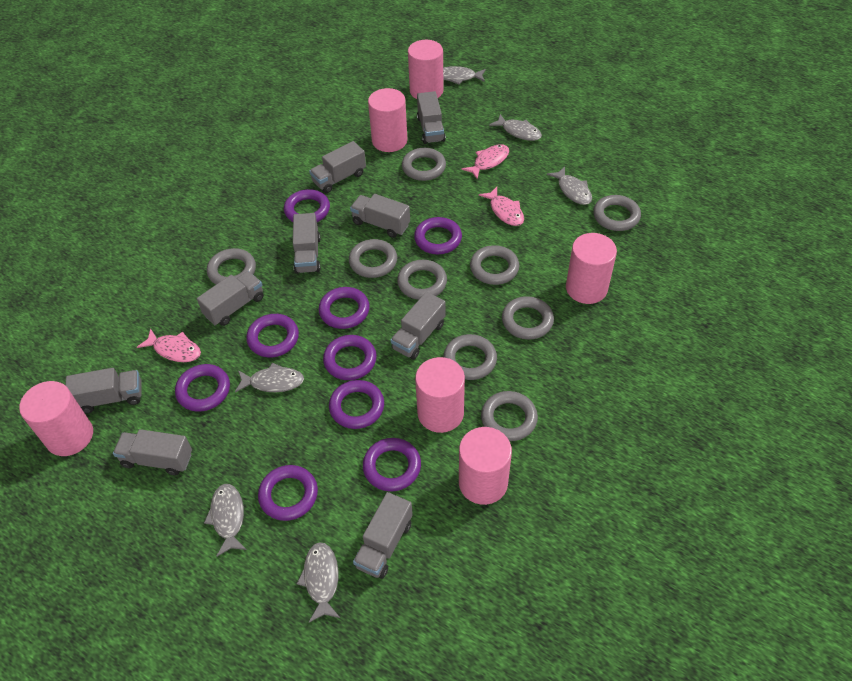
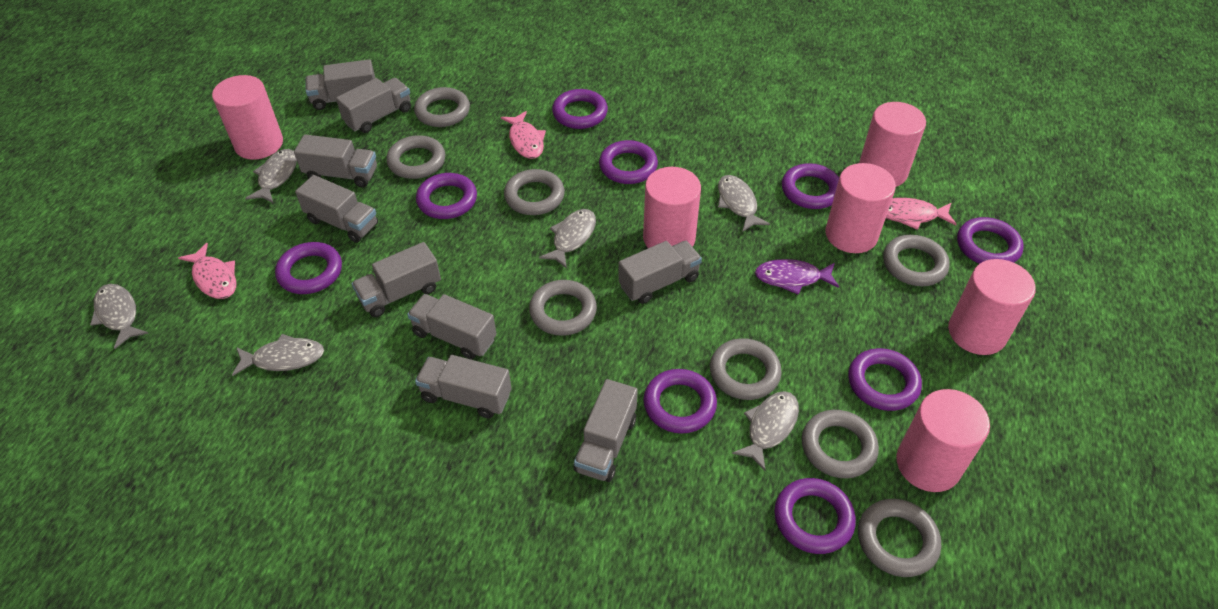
grey ring: [207,248,256,285] [349,239,397,278] [397,260,447,300] [402,148,446,181] [443,334,497,380] [470,245,519,285] [481,391,538,441] [502,296,554,339] [593,195,641,231] = 9 -> [386,135,445,179] [414,87,470,127] [504,169,565,215] [529,280,597,336] [710,338,782,400] [802,410,879,478] [858,499,941,577] [883,235,950,286] = 8
purple fish: none = 0 -> [755,259,839,295] = 1

